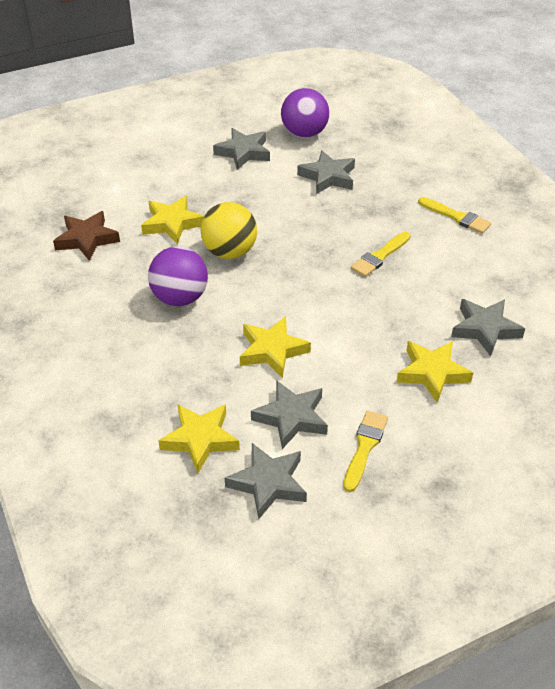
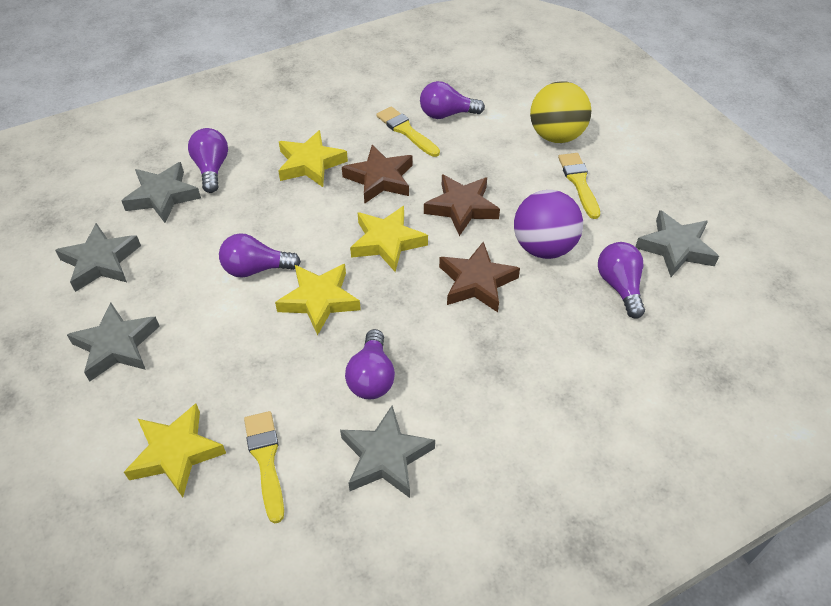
brown star: [53,211,120,261] = 1 -> [342,145,413,204] [424,174,500,236] [439,241,520,312] = 3
purple ball: [148,246,208,306] [281,88,329,138] = 2 -> [514,190,583,259] = 1
purple light bulb: none = 0 -> [188,128,228,193] [219,233,301,278] [345,329,395,399] [420,81,485,119] [598,242,645,318] = 5

